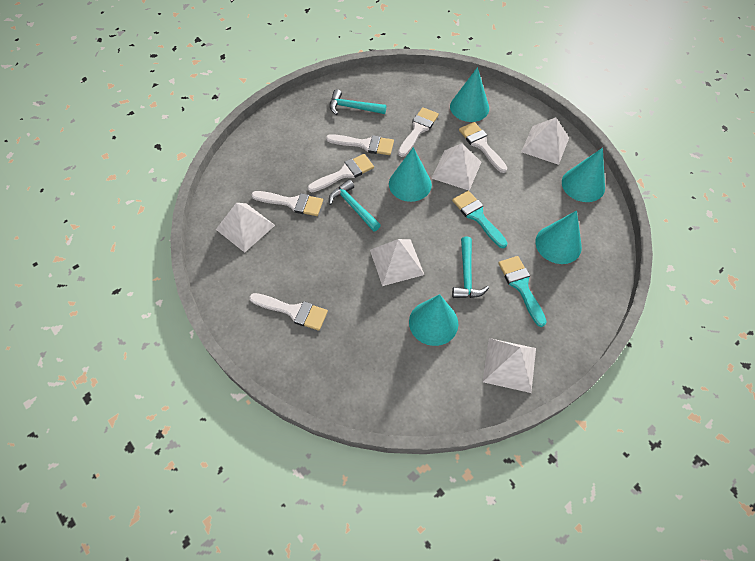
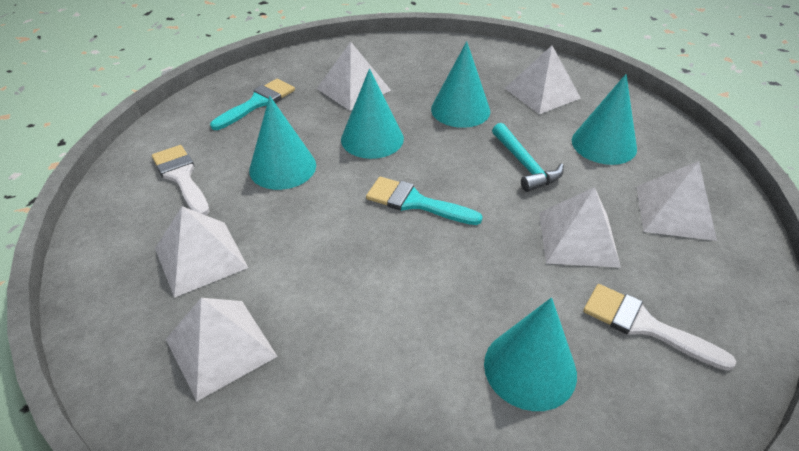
turquoise hammer: [329,179,381,232] [330,89,386,115] [452,237,489,298] = 3 -> [492,123,564,192] = 1
white brush: [249,293,328,331] [251,191,323,216] [308,154,374,192] [326,134,394,155] [398,107,439,157] [459,122,507,173] = 6 -> [152,145,210,215] [583,284,736,371] = 2
white pyramid: [216,203,275,253] [370,239,424,286] [431,143,481,191] [482,338,536,393] [521,117,569,165] = 5 -> [155,206,248,298] [166,298,278,401] [317,42,391,111] [505,46,581,114] [539,187,621,268] [636,161,717,241] = 6

